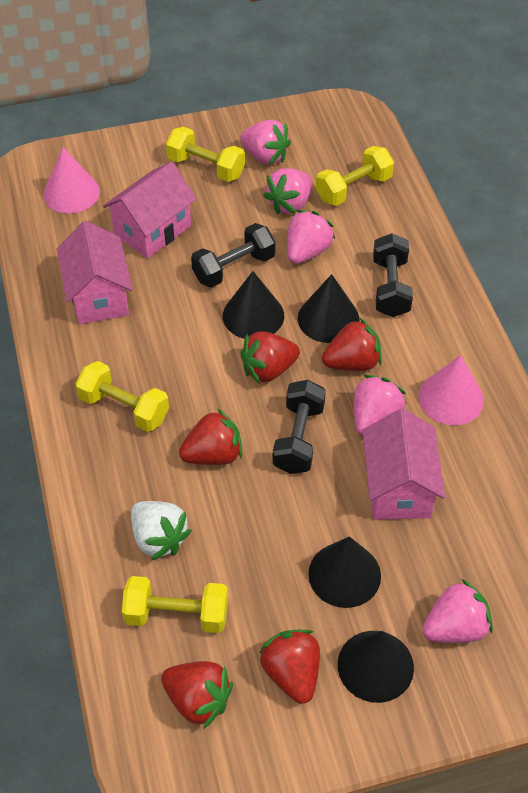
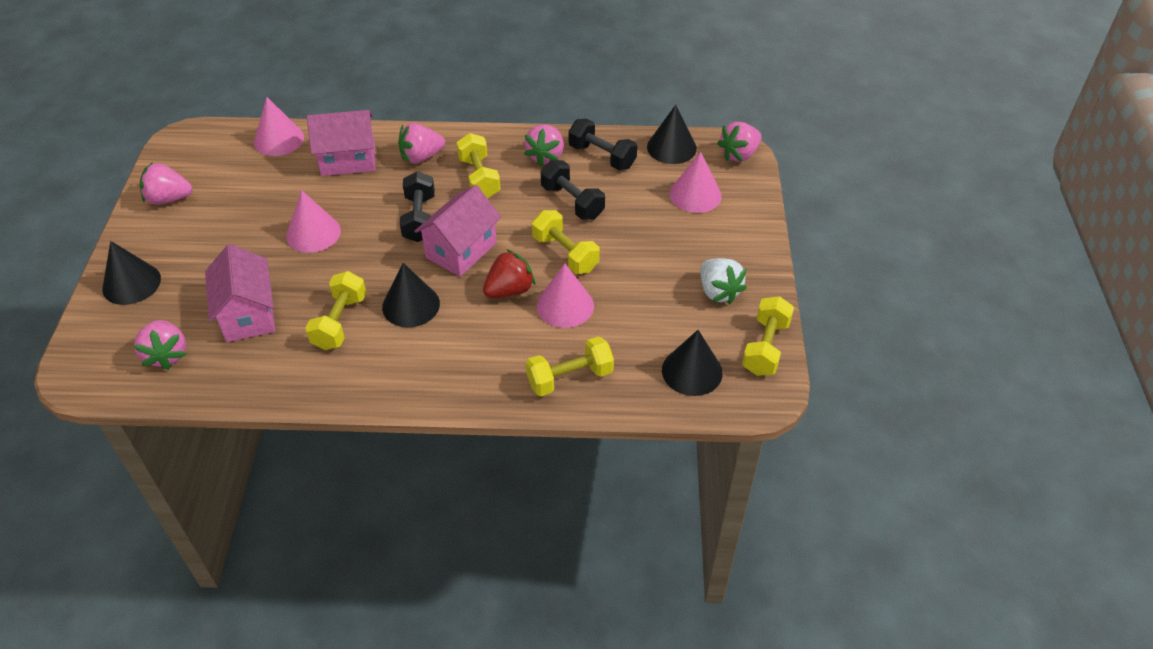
pink cone: [43,147,100,213] [418,355,484,425] = 2 -> [254,97,304,156] [286,190,341,253] [537,263,594,328] [670,152,722,213] = 4
red strawberry: [161,661,233,728] [179,408,242,465] [240,331,300,384] [259,630,320,704] [322,318,382,371] = 5 -> [483,249,535,298] = 1
yellow dumbbell: [75,361,169,432] [122,576,228,633] [166,127,245,182] [316,146,394,206] = 4 -> [305,271,366,350] [456,133,500,199] [526,336,614,396] [532,210,600,274] [742,296,794,376] = 5

